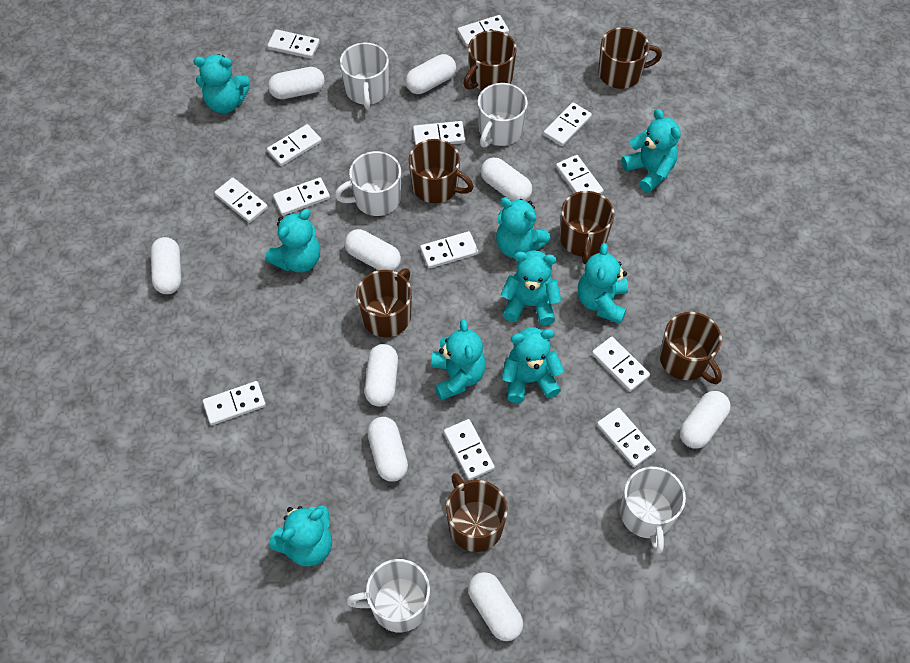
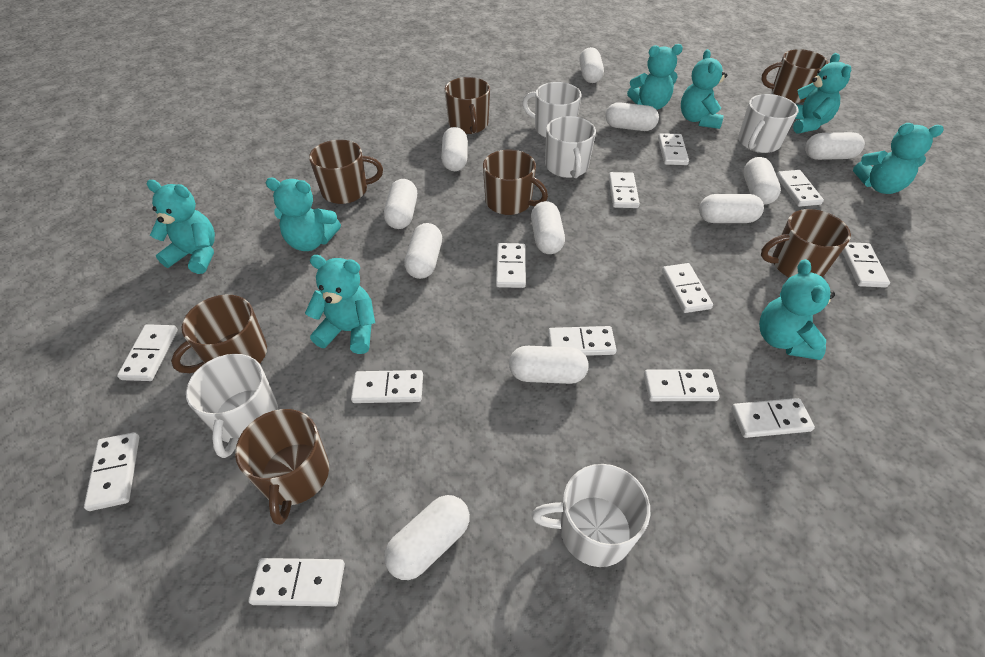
turquoise teddy bear: [193,54,250,113] [265,209,320,273] [269,505,332,567] [431,319,486,400] [496,197,551,258] [501,250,561,325] [502,327,564,403] [578,243,628,324] [622,109,681,193] = 9 -> [147,180,215,274] [266,178,341,251] [305,255,375,354] [627,44,683,110] [681,49,727,129] [759,259,835,360] [793,53,851,134] [853,123,944,194] = 8
white capsule: [151,237,182,294] [268,67,325,99] [344,229,401,271] [364,344,398,407] [367,417,408,482] [405,54,456,94] [468,572,523,641] [481,158,532,201] [680,391,731,449] = 9 -> [384,179,417,229] [384,495,470,580] [404,223,442,279] [441,127,468,171] [509,346,589,384] [531,201,565,254] [579,47,604,83] [605,102,659,131] [699,194,764,223] [743,157,781,205] [805,132,865,160] = 11

